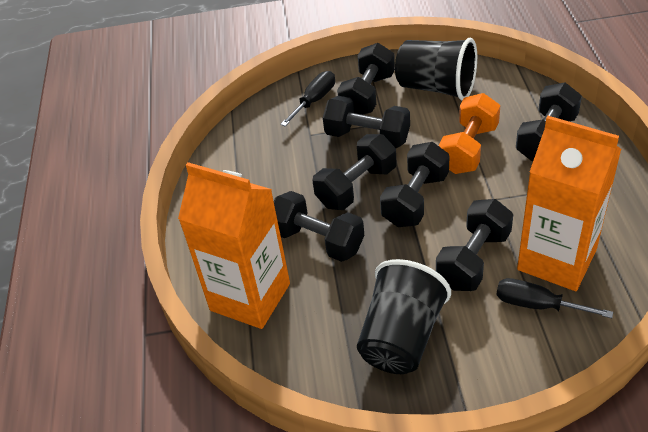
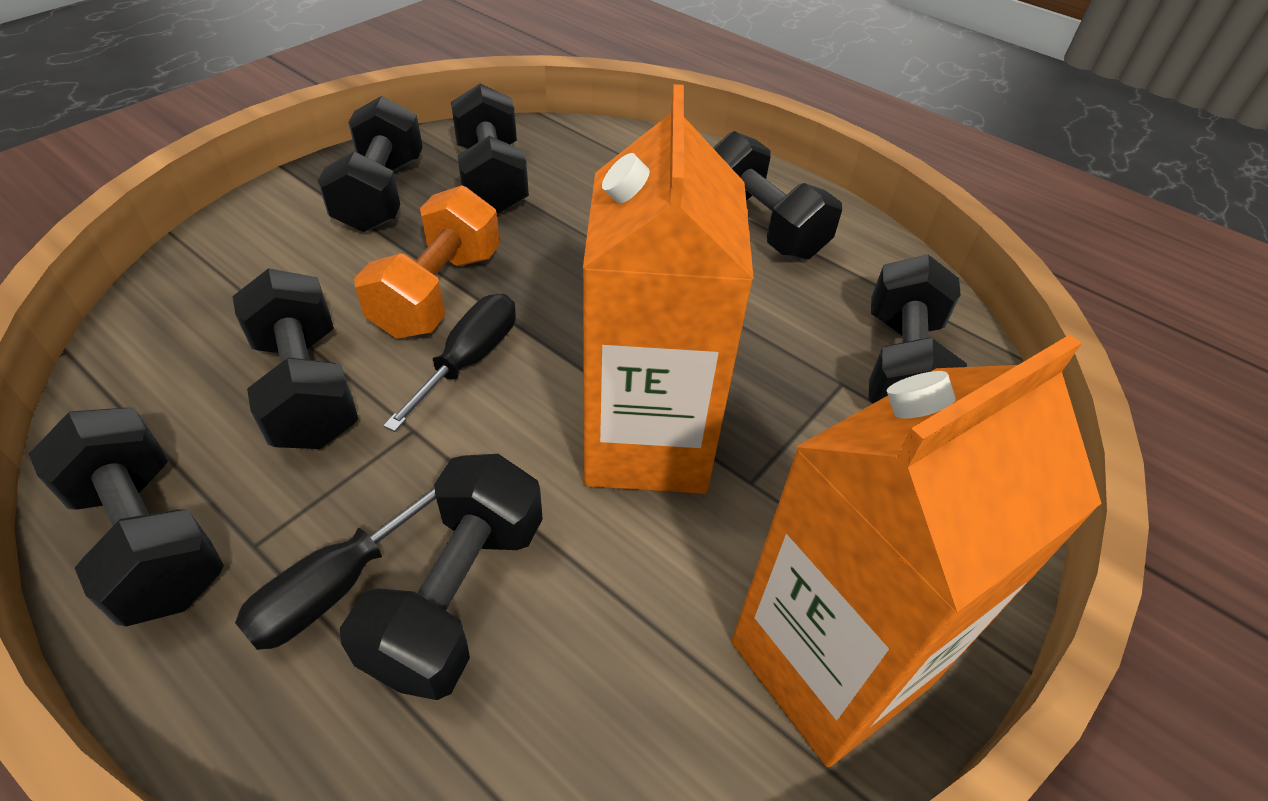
black cup: [357,259,451,374] [395,38,477,101] = 2 -> none = 0

